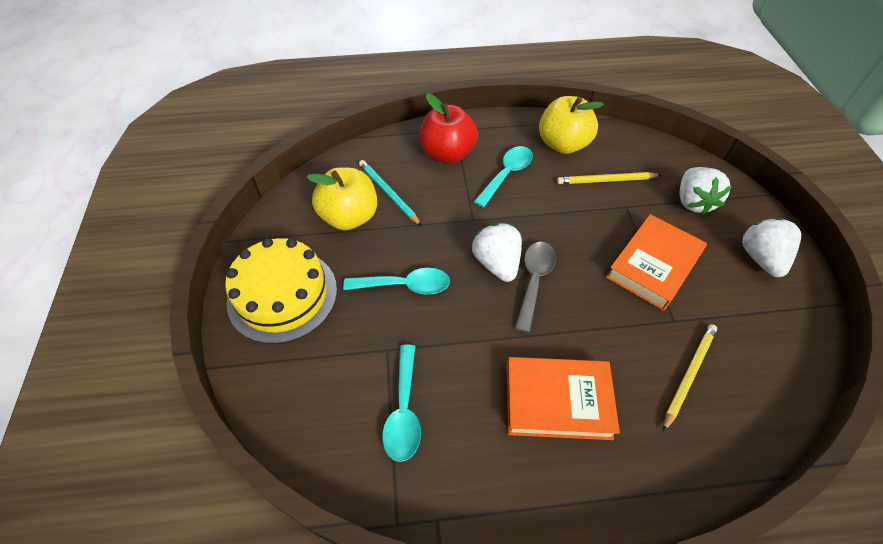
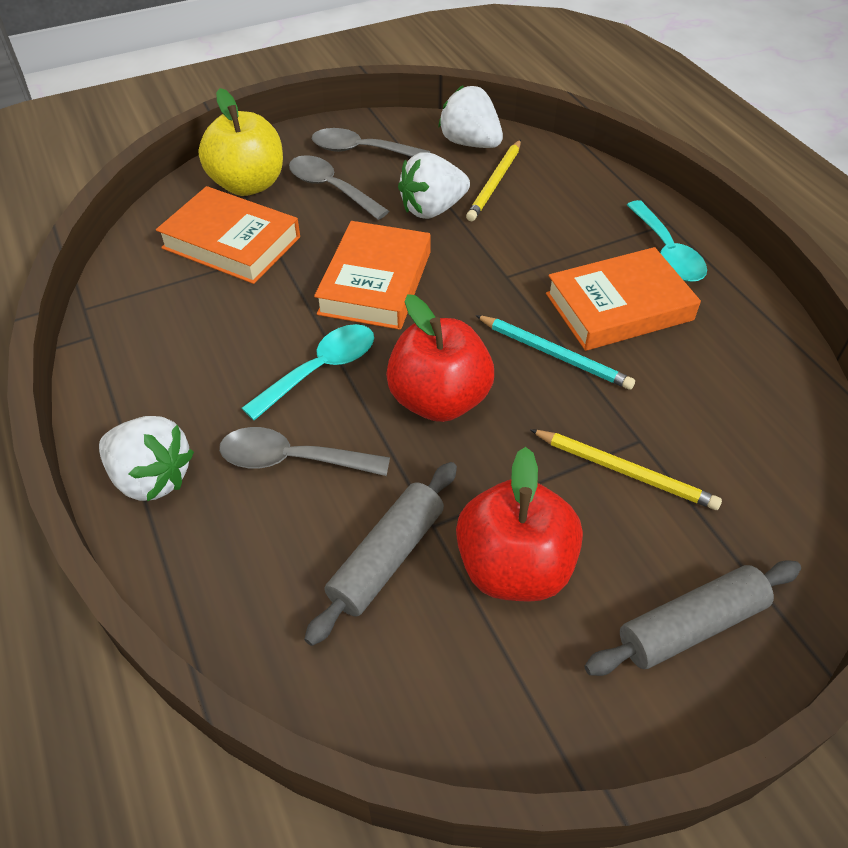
grey rolling pin: none = 0 -> [304,462,457,646] [584,560,801,676] = 2
grey spoon: [515,242,556,333] = 1 -> [219,427,390,476] [289,155,389,220] [312,128,431,157] = 3
orange book: [506,357,620,440] [606,214,707,311] = 2 -> [156,186,300,284] [314,221,431,330] [546,247,701,351] = 3
red apple: [420,93,478,163] = 1 -> [386,294,494,422] [456,447,583,602] = 2
turquoise spoon: [343,268,450,295] [382,345,421,462] [474,146,533,208] = 3 -> [242,324,374,420] [627,200,707,282] = 2
yellow apple: [306,167,377,230] [539,96,604,154] = 2 -> [198,88,283,196] = 1
yellow cake: [225,238,337,344] = 1 -> none = 0

